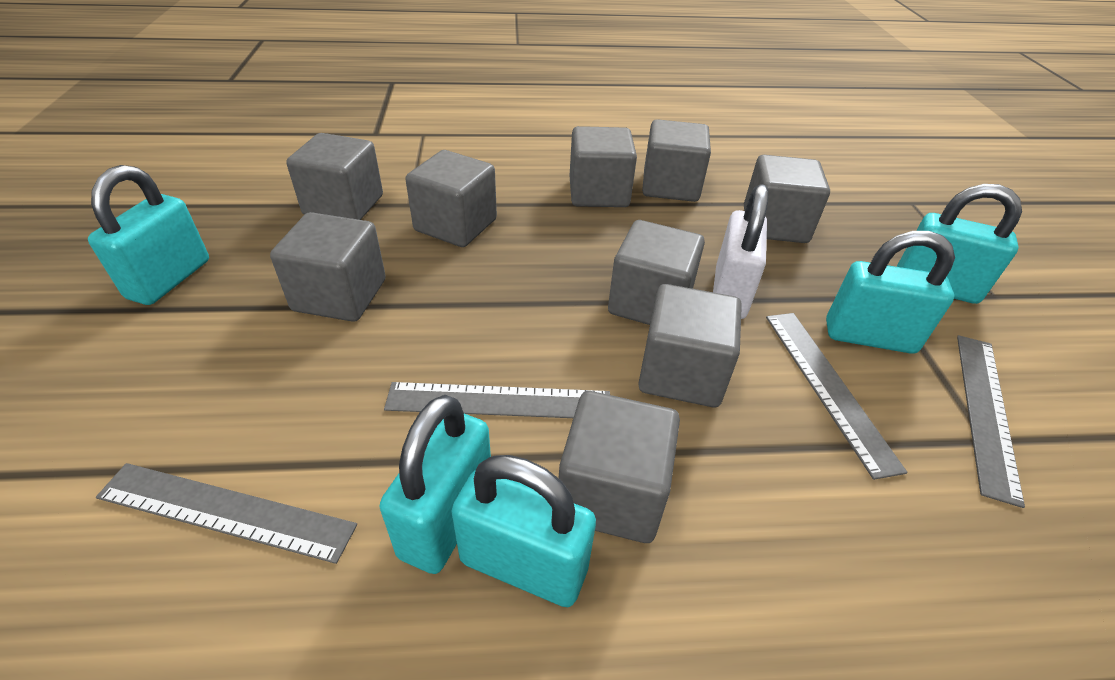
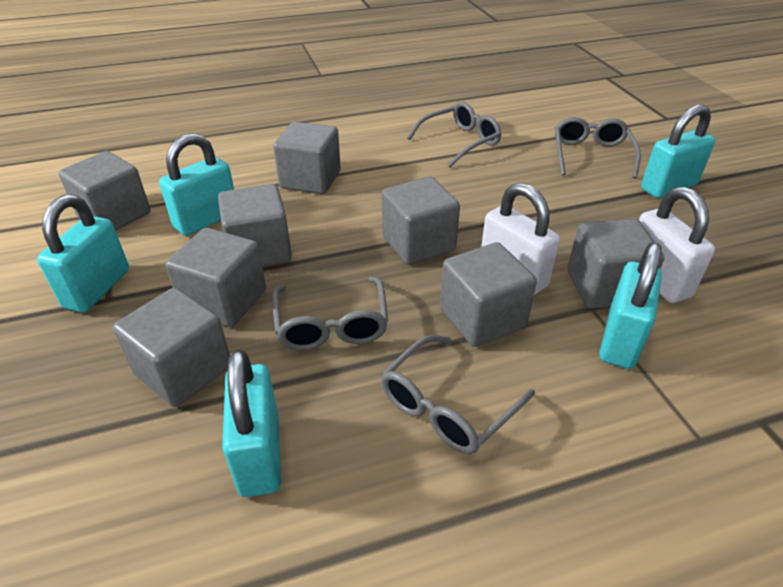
grey cube: [270,212,386,322] [286,133,383,220] [405,150,497,247] [559,391,680,543] [569,126,637,207] [608,220,705,325] [638,284,742,407] [642,119,711,202] [744,155,830,243] = 9 -> [59,151,150,231] [113,288,230,407] [165,228,266,327] [218,184,292,266] [273,122,341,194] [382,177,460,265] [440,242,537,347] [567,219,664,308] = 8
grey glasses: none = 0 -> [272,276,388,350] [381,335,535,454] [407,102,501,167] [555,117,641,178] = 4
grey ruler: [96,463,357,564] [384,382,610,418] [766,313,908,480] [957,335,1025,508] = 4 -> none = 0
white padlock: [713,184,769,319] = 1 -> [481,183,560,295] [639,187,715,303] = 2

